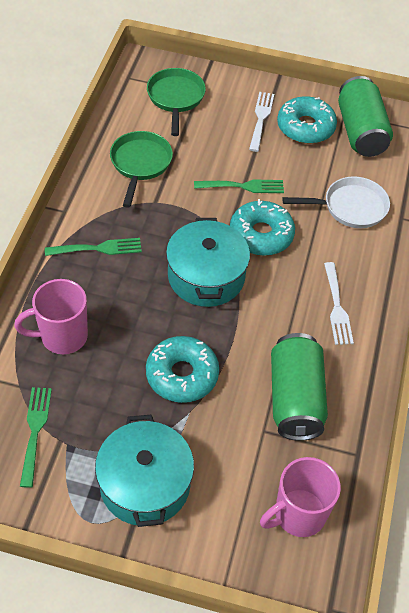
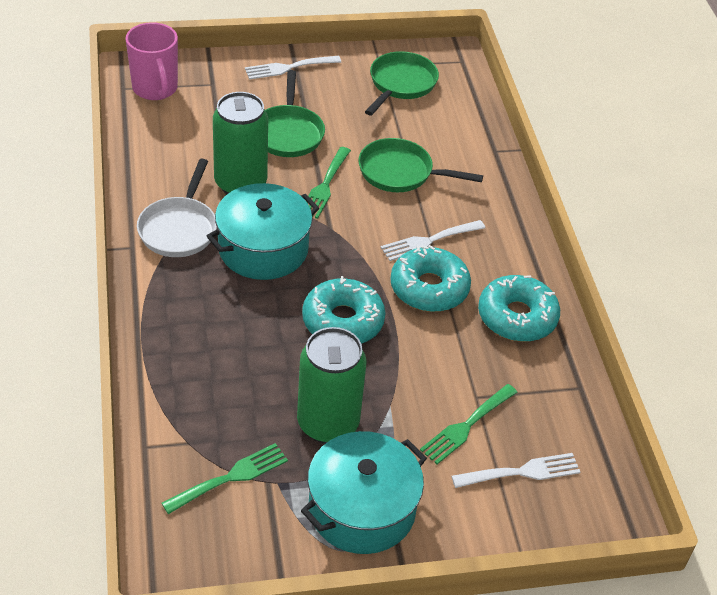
green pan: [110,131,173,208] [147,68,206,136] = 2 -> [265,70,325,157] [359,138,483,192] [365,51,439,116] = 3
pink mug: [14,279,88,354] [260,457,341,537] = 2 -> [126,22,178,100] = 1
white fork: [249,92,274,152] [324,262,354,345] = 2 -> [245,56,341,79] [380,220,485,261] [452,453,580,488] = 3

